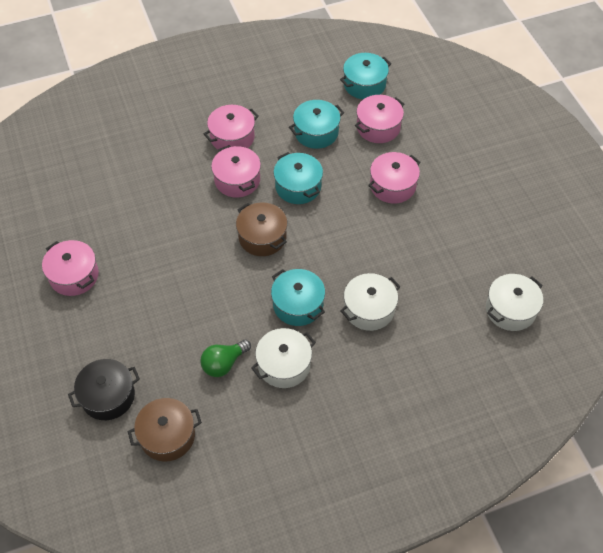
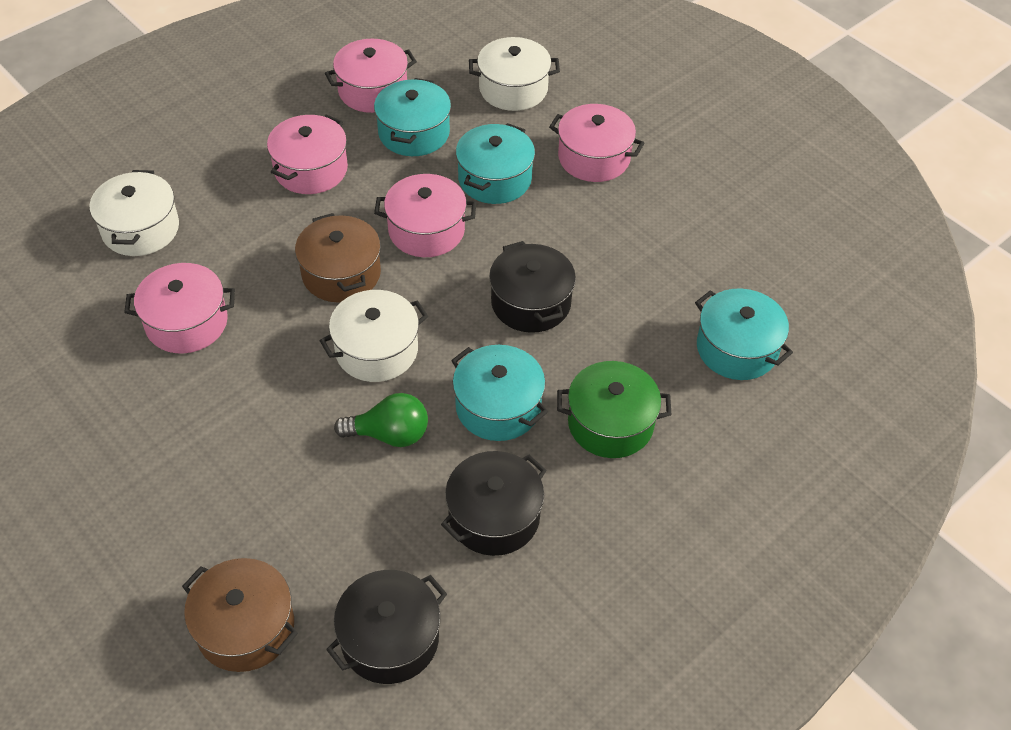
black pot: [68,359,140,420] = 1 -> [326,570,447,684] [441,451,547,556] [489,241,576,333] = 3
green pot: none = 0 -> [557,361,671,458] = 1

